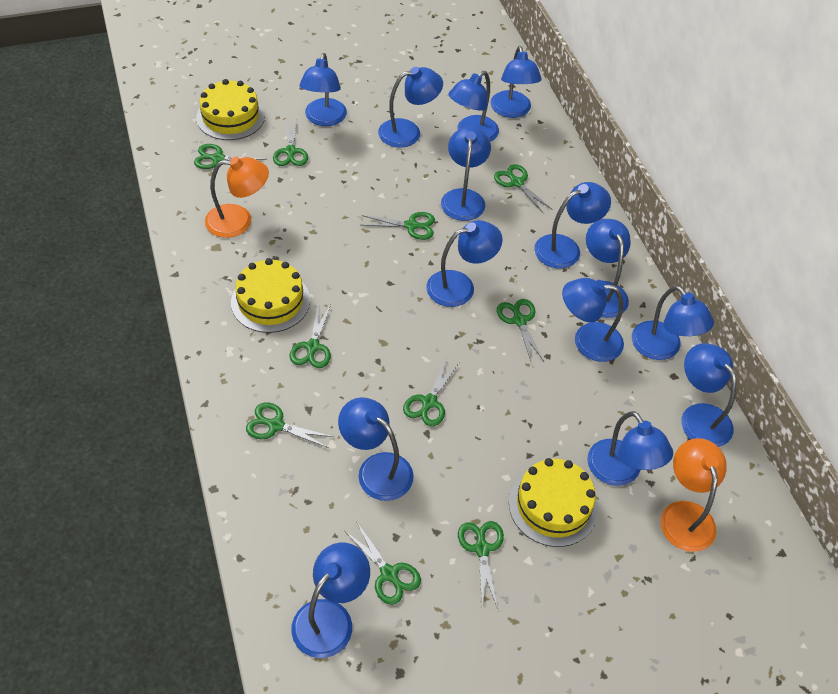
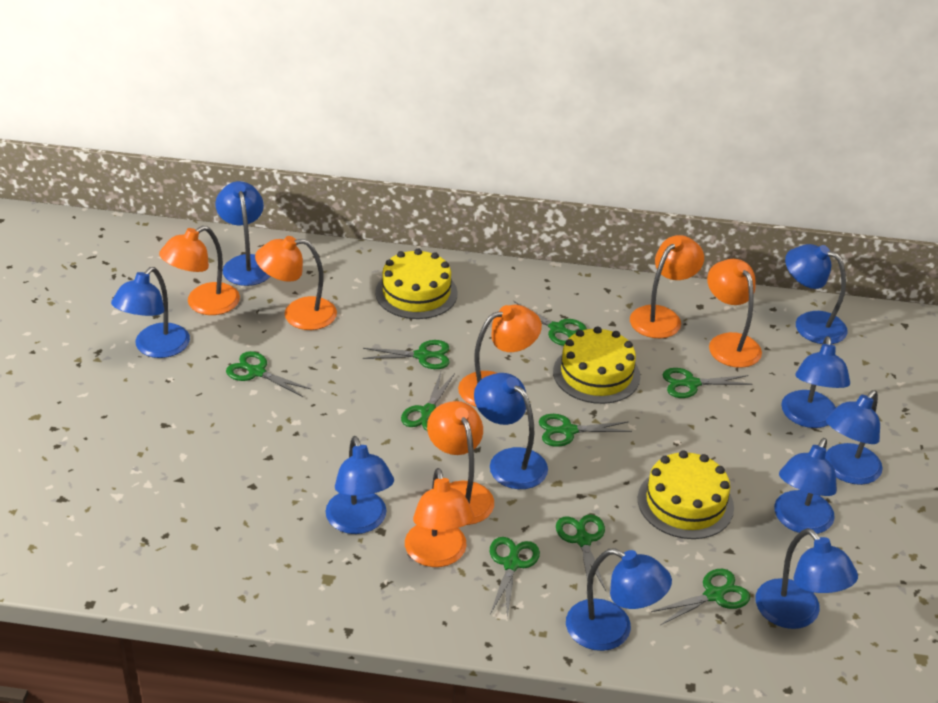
blue lamp: [291,543,370,658] [299,53,347,126] [338,397,414,501] [378,67,443,148] [426,220,503,307] [441,126,491,221] [448,71,499,142] [491,46,542,118] [534,182,611,269] [562,278,624,362] [586,219,631,318] [587,411,673,486] [632,286,714,360] [681,343,736,447] = 14 -> [111,267,190,358] [215,181,270,286] [325,436,394,534] [474,373,548,489] [566,548,672,651] [756,528,858,629] [774,438,837,534] [781,336,850,428] [785,244,848,344] [825,390,883,485] = 10
green scissors: [194,144,267,169] [246,402,334,448] [273,119,308,166] [289,304,331,368] [345,523,421,605] [362,212,435,240] [403,359,459,426] [458,521,504,609] [494,164,553,213] [497,299,544,364] = 10 -> [226,351,311,397] [362,340,450,369] [401,372,455,431] [490,537,540,617] [514,301,587,346] [539,414,632,447] [556,514,606,591] [651,569,750,625] [663,368,752,398] = 9
orange lamp: [205,156,269,238] [660,438,727,552] = 2 -> [159,226,240,315] [255,236,337,330] [405,468,474,567] [427,401,494,525] [458,305,542,407] [630,235,704,338] [707,259,762,368] = 7

